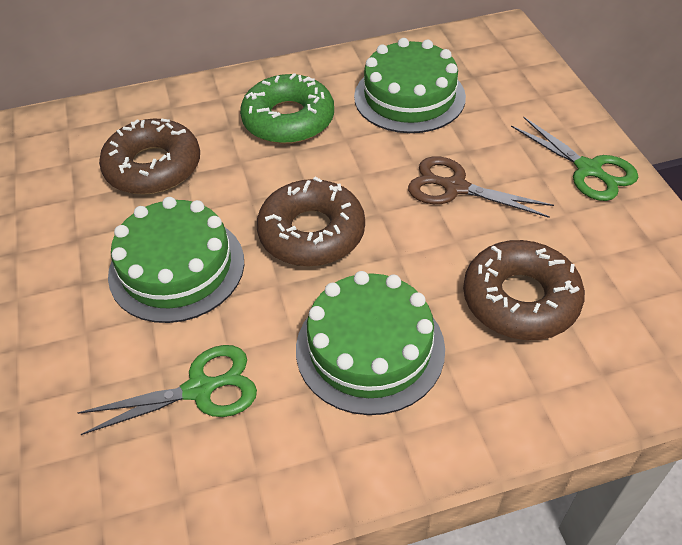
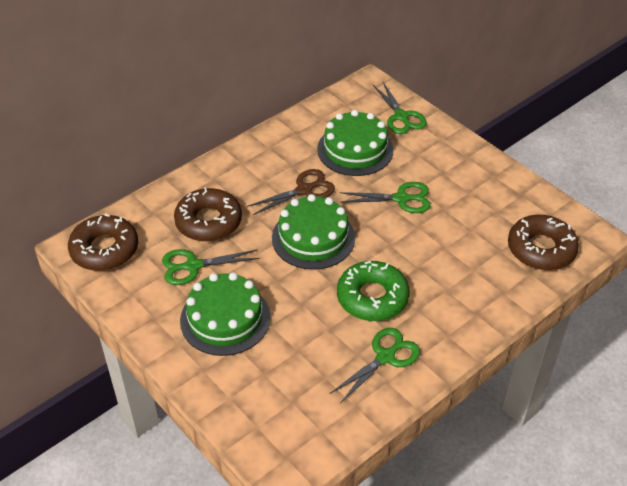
green scissors: [77,345,257,435] [511,117,638,201] = 2 -> [162,249,259,285] [330,328,420,402] [340,182,431,213] [373,82,427,134] = 4

